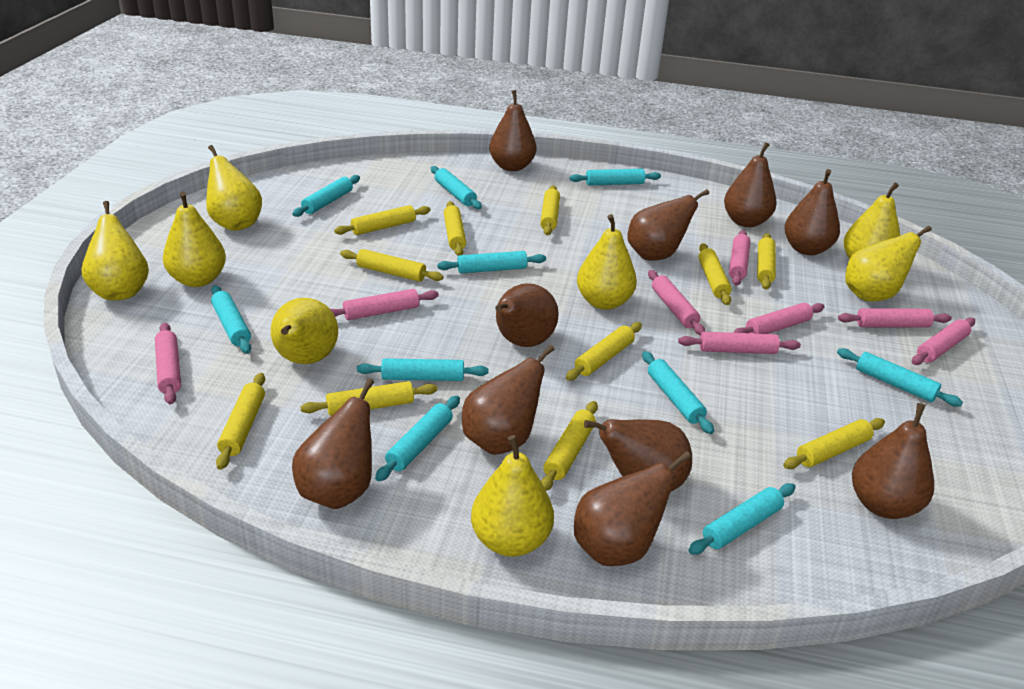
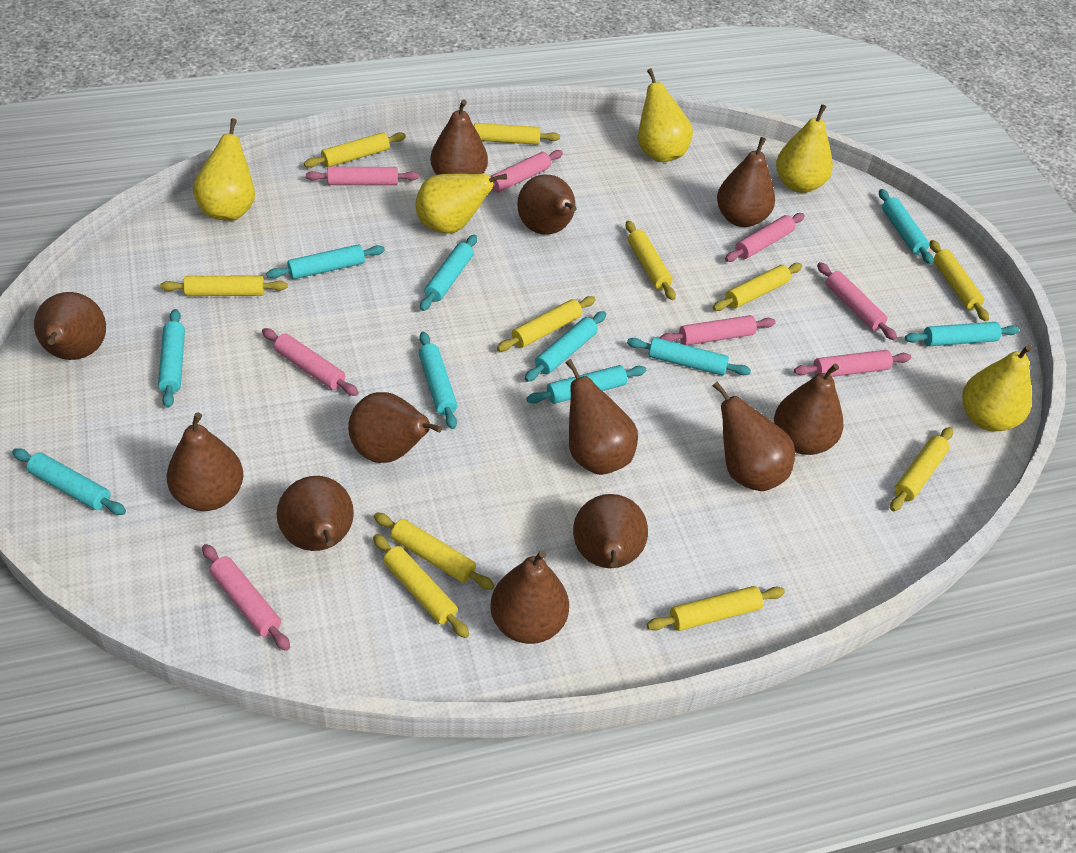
brown pear: [292,378,374,509] [462,345,554,455] [489,90,536,171] [495,283,559,347] [574,451,691,566] [584,419,692,491] [627,189,709,261] [724,142,777,227] [785,169,840,255] [852,403,934,519] = 10 -> [34,292,106,360] [167,412,243,511] [277,476,354,551] [348,392,442,463] [431,100,488,175] [490,550,569,644] [517,175,577,234] [566,359,638,475] [573,494,648,568] [713,382,795,491] [717,137,775,227] [774,363,844,455] = 12
yellow pear: [81,201,149,300] [163,191,226,287] [206,145,262,231] [271,298,338,364] [471,435,554,557] [577,214,637,310] [844,183,900,259] [845,226,932,302] = 8 -> [193,118,255,221] [416,173,507,234] [638,68,693,162] [776,104,833,193] [962,344,1032,431] = 5

